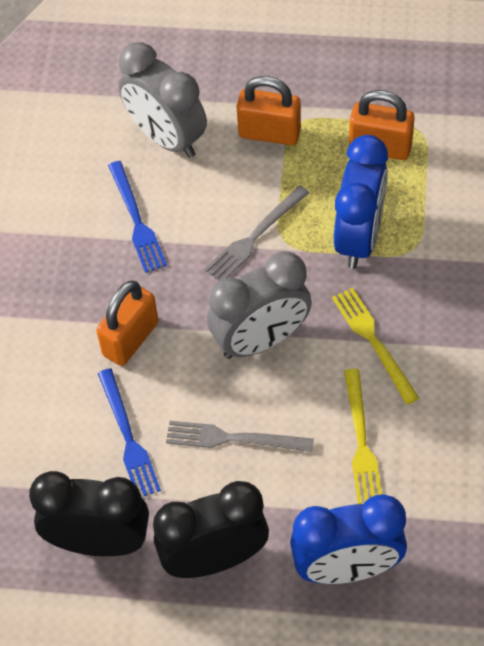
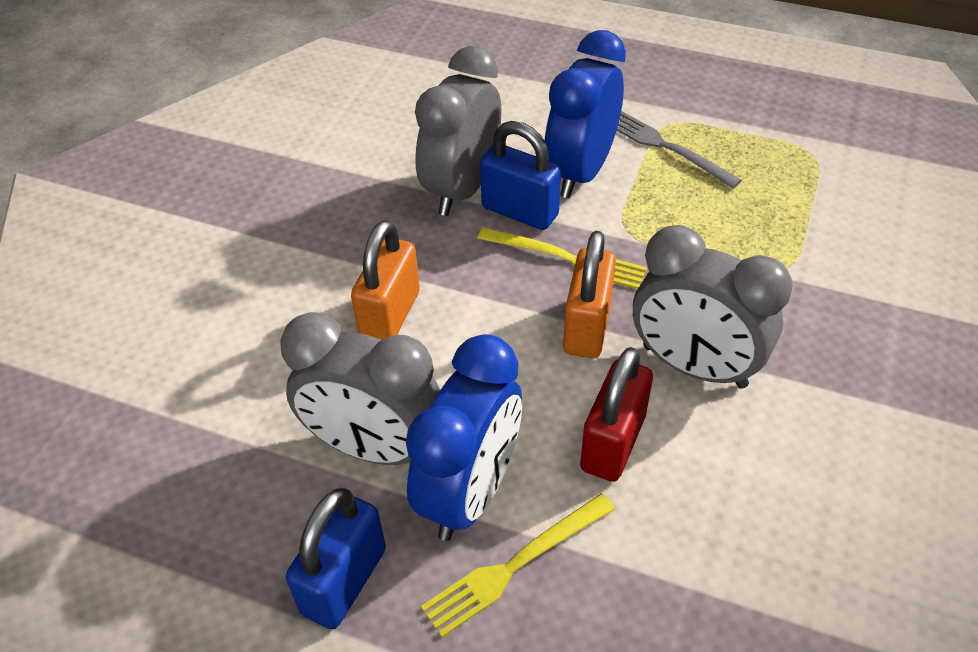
black clock: [29,471,149,556] [153,481,269,578] = 2 -> none = 0
blue fork: [98,368,161,496] [108,161,167,273] = 2 -> none = 0
blue padlock: none = 0 -> [286,488,386,629] [480,121,561,230] = 2
grey clock: [119,42,207,158] [207,251,312,359] = 2 -> [280,312,440,465] [415,46,501,216] [633,225,793,389] = 3
grey fork: [166,421,314,452] [204,186,309,281] = 2 -> [616,111,742,188] = 1
orange padlock: [96,281,158,366] [237,76,301,145] [349,90,415,160] = 3 -> [351,220,420,340] [563,231,616,358] = 2
red padlock: none = 0 -> [580,347,653,482] = 1

